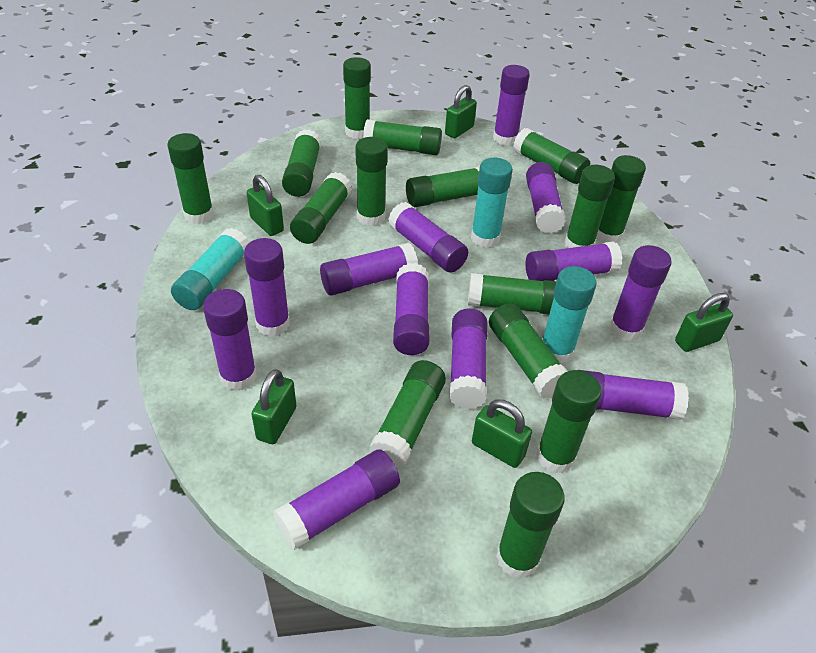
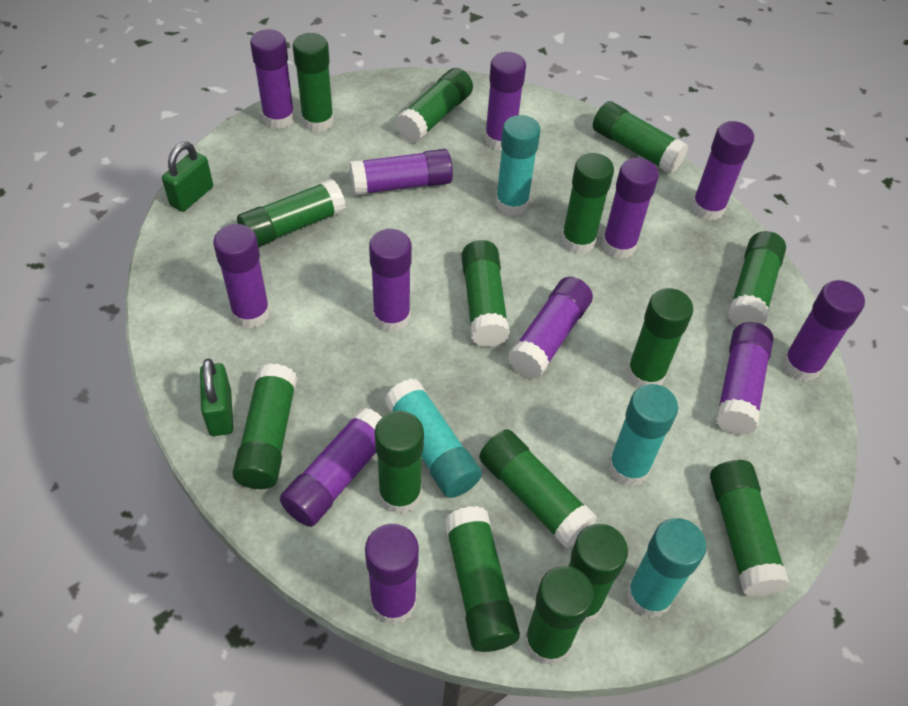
green padlock: [247,175,284,236] [251,369,296,444] [445,85,477,138] [472,400,532,468] [675,293,733,352] = 5 -> [162,142,213,212] [200,358,233,436] = 2
turquoise glue stick: [171,228,249,310] [471,158,513,248] [542,266,597,364] = 3 -> [384,379,482,498] [496,115,541,216] [608,384,678,486] [626,518,706,618] = 4

